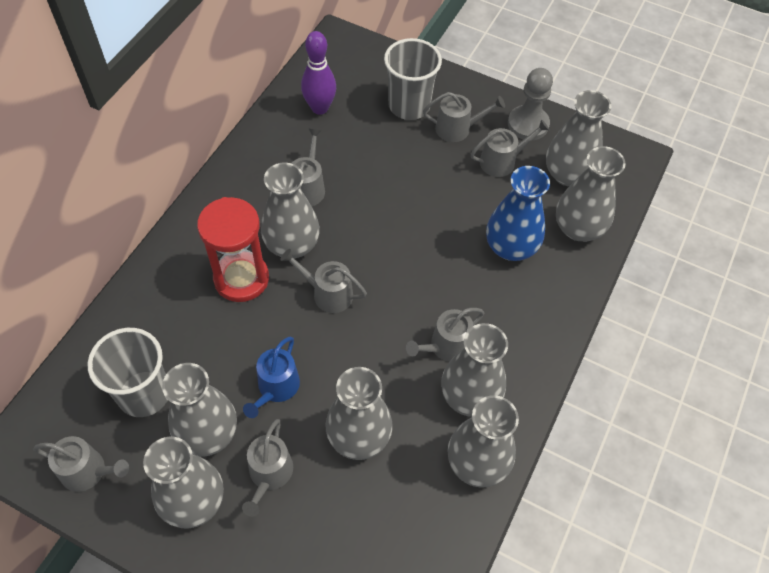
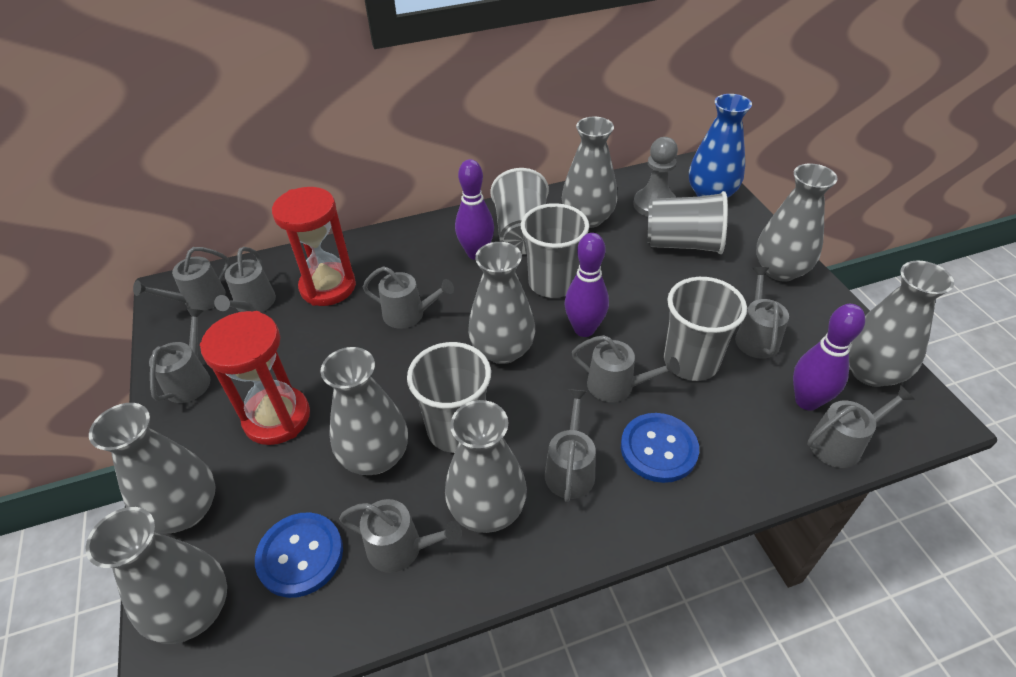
blue button: none = 0 -> [255,512,343,598] [621,413,699,483] = 2
blue watering can: [243,337,300,418] = 1 -> none = 0
grey cup: [88,328,168,417] [384,38,442,120] = 2 -> [407,342,491,453] [490,168,549,254] [521,203,589,298] [647,191,728,254] [664,277,747,381] = 5
grey watering can: [34,436,129,492] [242,419,293,517] [281,249,367,313] [291,129,325,206] [406,308,484,362] [423,92,505,142] [471,119,549,177] = 7 -> [133,247,230,310] [149,308,210,403] [214,247,276,313] [339,499,461,573] [363,266,454,329] [545,389,596,502] [572,335,680,402] [735,267,789,359] [807,385,915,468] = 9
purple bowling pin: [301,31,336,115] = 1 -> [455,159,494,260] [565,233,609,337] [793,304,865,411] = 3
red hourglass: [197,197,269,302] = 1 -> [200,311,310,445] [272,187,356,306] = 2

